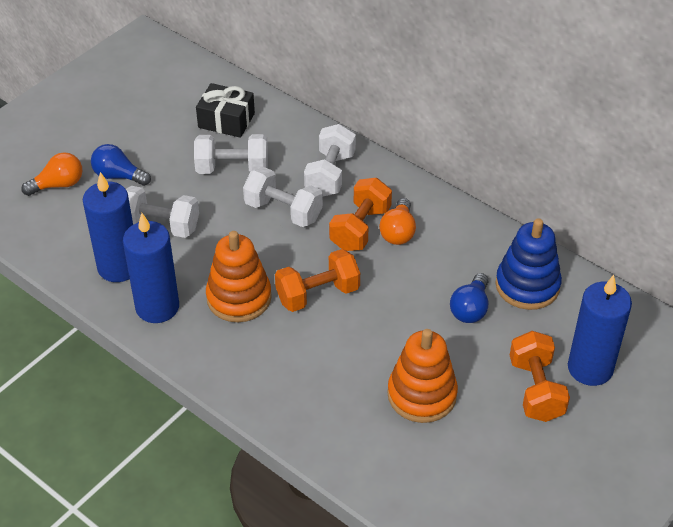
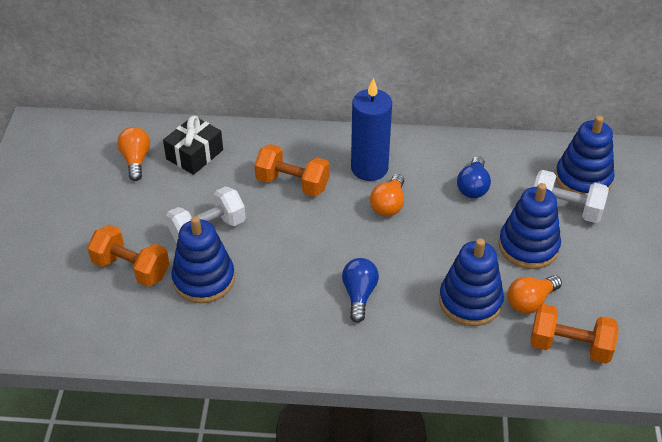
blue candle: [83,172,133,282] [123,213,179,323] [568,275,632,386] = 3 -> [351,78,392,181] = 1
blue stacking toy: [495,218,562,310] = 1 -> [171,216,235,303] [439,238,504,326] [499,183,561,269] [555,115,614,196] = 4
orange light bulb: [21,152,82,196] [379,198,416,245] = 2 -> [117,127,150,181] [370,174,404,217] [507,275,562,314] = 3
orange stacking toy: [206,231,272,322] [387,329,458,423] = 2 -> none = 0
white dumbbell: [126,186,199,238] [194,134,268,174] [243,167,323,227] [304,124,356,197] = 4 -> [166,186,246,243] [534,170,609,223] = 2

